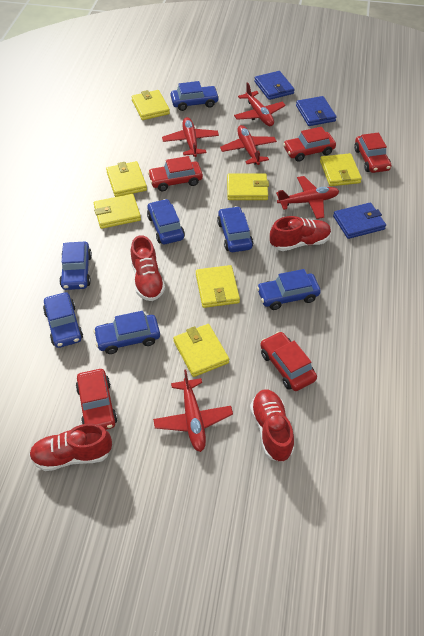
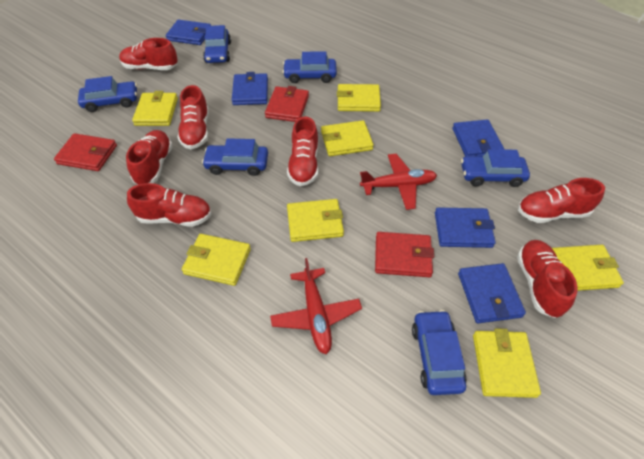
blue car: [43,292,83,348] [59,242,92,290] [93,311,160,354] [147,199,185,244] [170,81,219,111] [217,206,253,252] [257,269,321,310] = 7 -> [78,76,137,112] [202,138,268,176] [203,25,231,63] [283,51,337,83] [412,310,467,395] [461,149,530,187] = 6
blue wallet: [254,71,295,100] [296,96,337,126] [333,202,386,239] = 3 -> [166,20,211,45] [232,72,268,105] [435,208,496,248] [452,119,505,156] [458,263,526,323] = 5
red car: [76,369,117,430] [148,156,203,191] [260,331,317,391] [283,127,336,162] [354,132,391,173] = 5 -> none = 0
red plane: [153,369,233,452] [162,117,219,157] [220,125,277,165] [234,82,286,126] [276,176,339,219] = 5 -> [270,258,362,354] [360,154,437,210] = 2
red shoe: [29,423,112,471] [131,235,165,301] [250,389,294,462] [270,216,331,251] = 4 -> [119,38,178,70] [126,130,173,185] [127,183,211,227] [177,85,209,149] [287,116,318,186] [517,240,578,318] [518,178,605,223] = 7
red wallet: none = 0 -> [54,133,117,171] [265,86,309,122] [375,232,434,277] = 3

